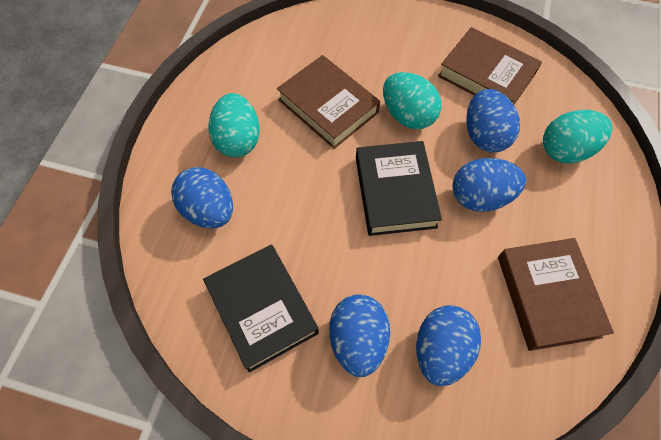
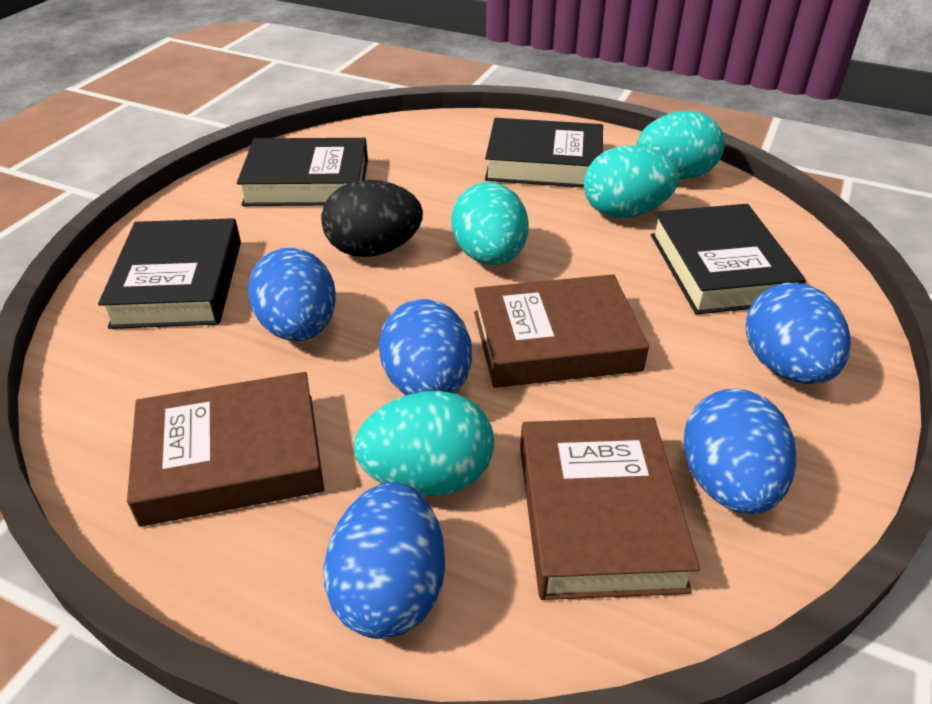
black book: [203,244,319,372] [356,141,442,236] = 2 -> [98,218,241,329] [237,138,368,206] [485,118,603,188] [651,204,806,314] = 4
black egg: none = 0 -> [321,180,423,257] = 1
turquoise egg: [208,93,260,157] [383,72,442,129] [543,110,612,163] = 3 -> [354,391,494,496] [451,182,529,265] [584,145,680,218] [636,111,725,179] = 4

